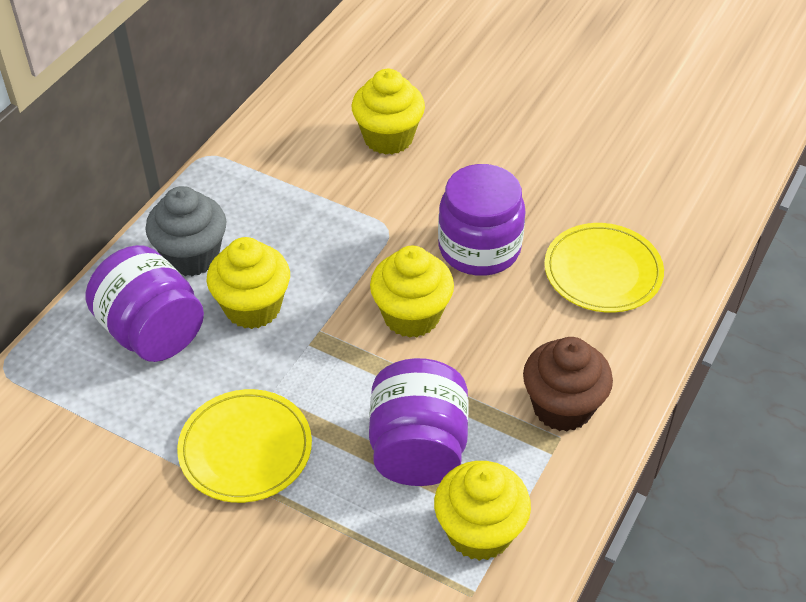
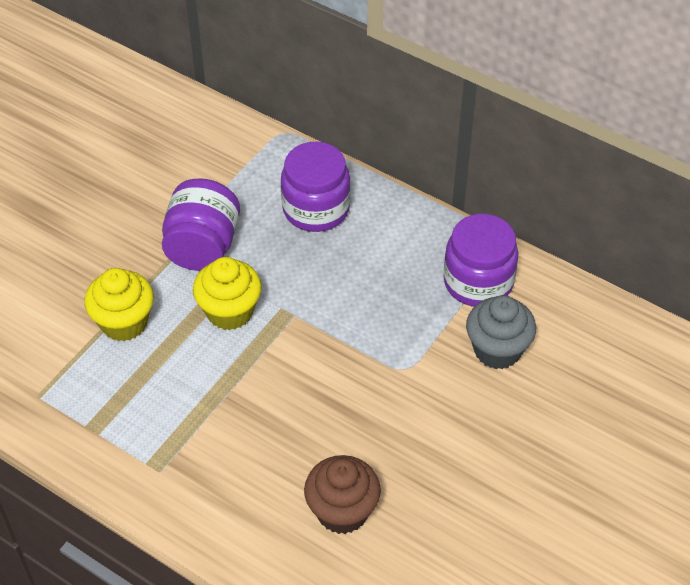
yellow cupcake: [207,237,290,329] [351,69,425,155] [370,246,454,338] [434,461,531,561] = 4 -> [84,268,154,341] [193,257,262,330] = 2
yellow plate: [177,389,312,503] [544,223,664,312] = 2 -> none = 0

